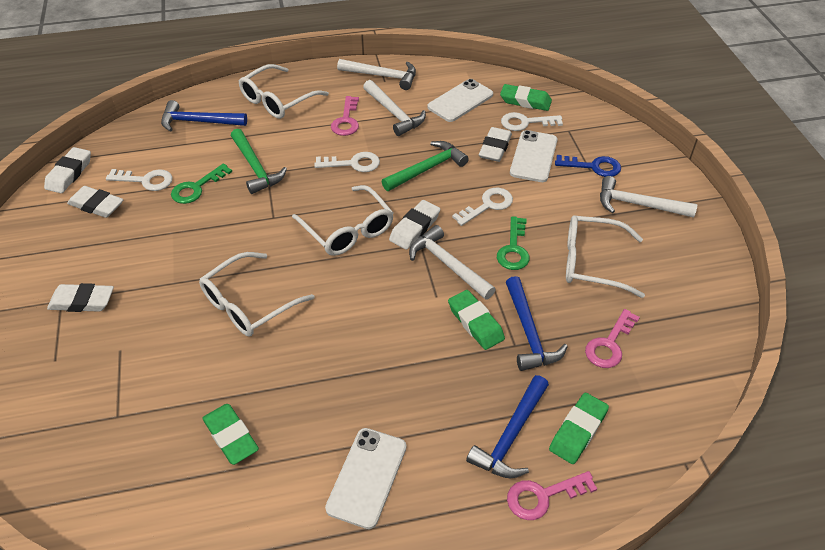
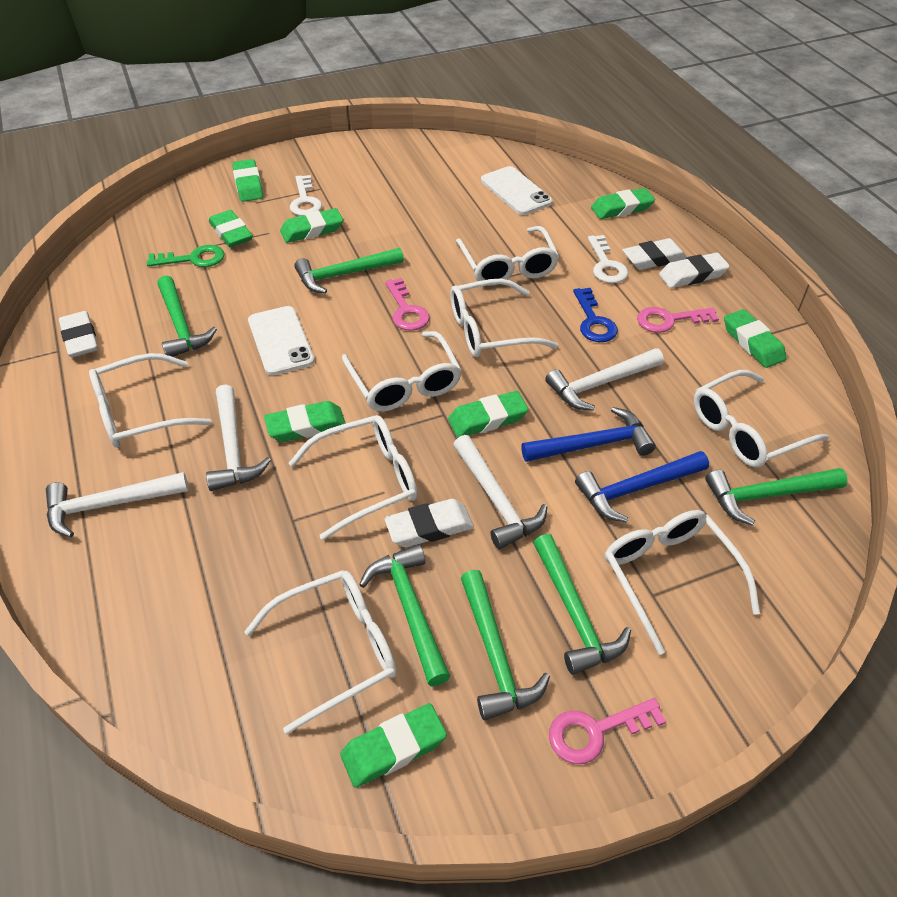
blue hammer: [161,100,247,132] [466,375,549,478] [506,276,568,371] = 3 -> [521,407,656,462] [575,451,709,522] = 2
green eraser: [202,404,259,465] [448,290,505,350] [500,84,552,111] [549,393,609,464] = 4 -> [209,210,253,247] [232,159,263,202] [264,401,346,442] [280,208,343,243] [340,703,447,788] [448,391,528,437] [591,188,655,219] [724,309,786,368] = 8
green hammer: [231,129,287,194] [381,141,469,191] = 2 -> [157,276,217,357] [294,248,404,293] [359,544,450,686] [461,570,550,720] [533,534,631,675] [705,468,848,526] = 6
green key: [171,163,232,204] [497,216,530,270] = 2 -> [147,245,225,267] = 1
white eraser: [44,147,91,193] [47,283,114,312] [67,186,124,218] [389,200,440,250] [479,127,512,162] = 5 -> [59,311,99,357] [384,499,474,547] [623,238,687,270] [659,252,730,288] = 4
white glasses: [199,252,314,336] [239,64,329,119] [292,185,393,256] [566,215,645,298] = 4 -> [89,353,211,448] [244,570,397,734] [288,415,418,540] [342,331,462,411] [450,279,558,357] [456,226,559,286] [605,510,760,655] [694,370,829,468] = 8
white key: [106,169,173,191] [314,152,380,172] [452,188,513,226] [501,112,563,131] = 4 -> [290,175,322,216] [588,235,628,283] = 2
white phone: [325,428,406,529] [428,79,493,122] [510,130,557,182] = 3 -> [248,306,315,375] [481,166,553,215] = 2

